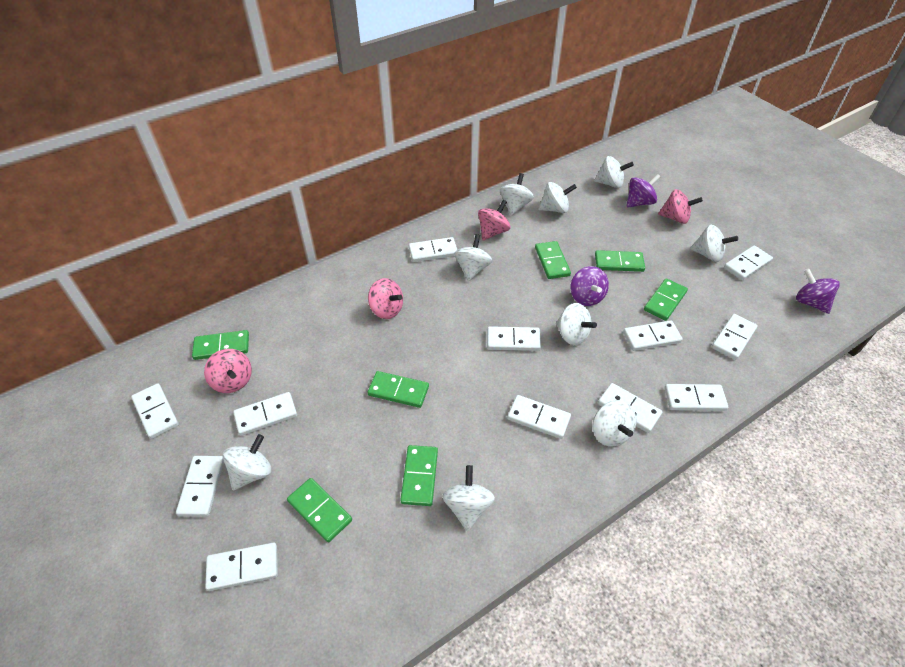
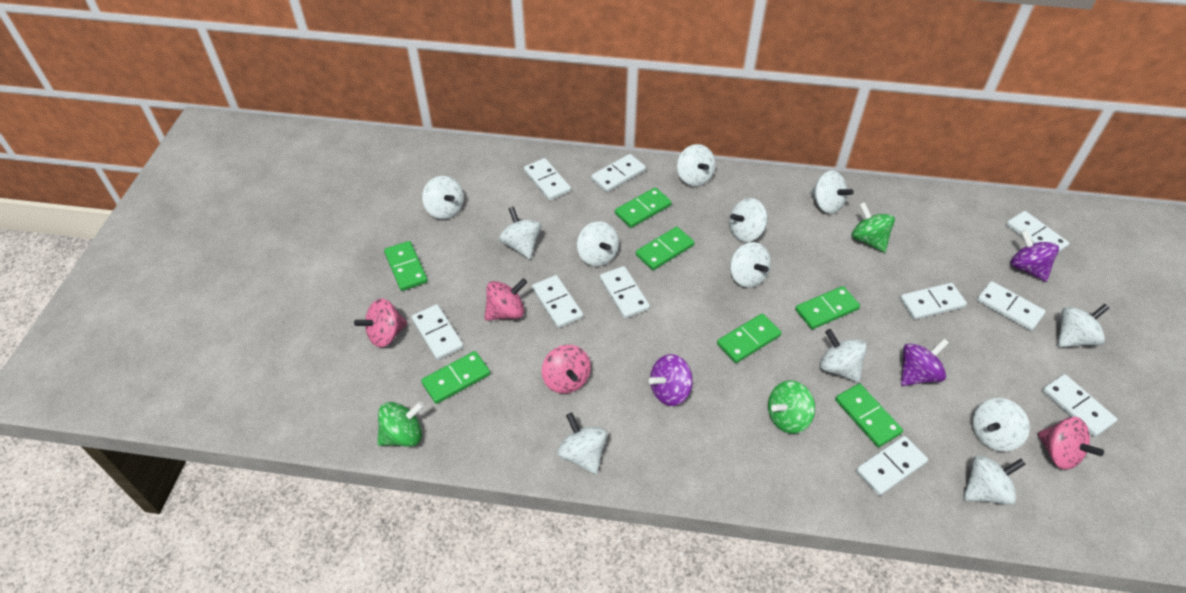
green spinning top: none = 0 -> [377,401,424,447] [768,381,815,434] [852,202,895,253] = 3
white domino: [131,383,179,439] [176,456,224,517] [205,543,278,591] [233,392,297,436] [409,237,457,262] [487,326,541,351] [507,395,571,439] [598,383,662,433] [623,320,683,351] [665,384,728,411] [712,314,758,360] [724,245,773,280] = 12 -> [411,304,464,360] [524,158,571,201] [532,275,583,328] [591,154,646,192] [600,266,650,319] [856,436,928,496] [900,283,967,320] [977,281,1046,331] [1006,211,1069,253] [1042,374,1117,437] = 10
white spinning top: [223,434,271,490] [442,465,495,532] [454,234,492,281] [500,173,534,215] [538,182,577,213] [556,303,597,345] [593,401,637,446] [594,156,634,188] [690,225,738,262] = 9 -> [422,176,464,219] [499,206,541,259] [557,413,607,475] [577,221,619,266] [677,144,716,186] [729,198,767,242] [730,242,771,288] [810,170,854,214] [820,329,867,383] [963,455,1026,505] [972,398,1030,452] [1057,304,1109,348] = 12

